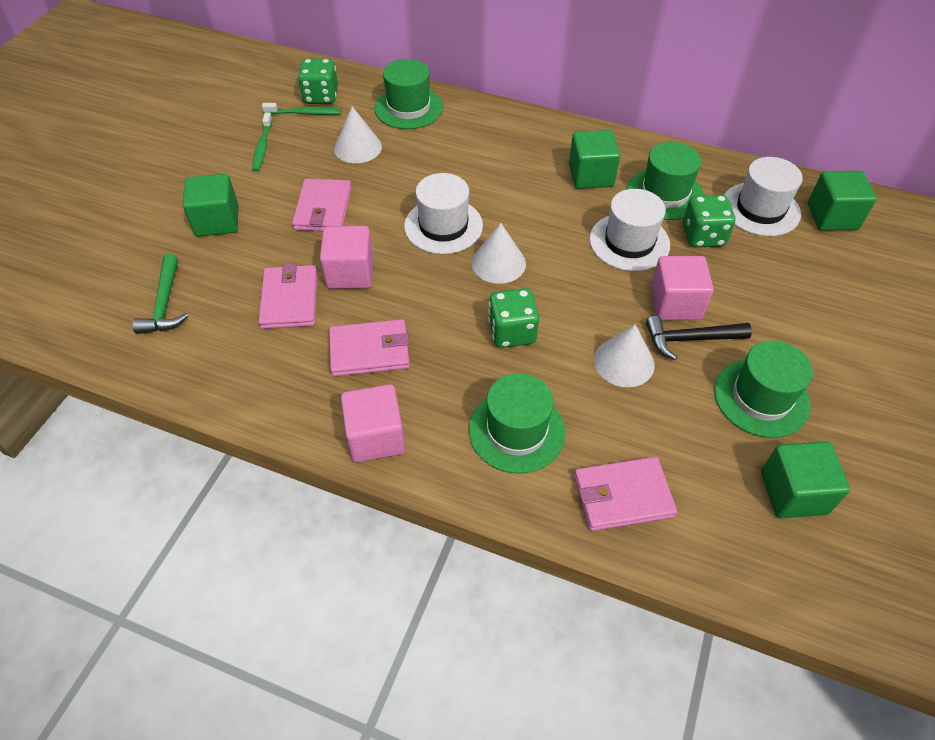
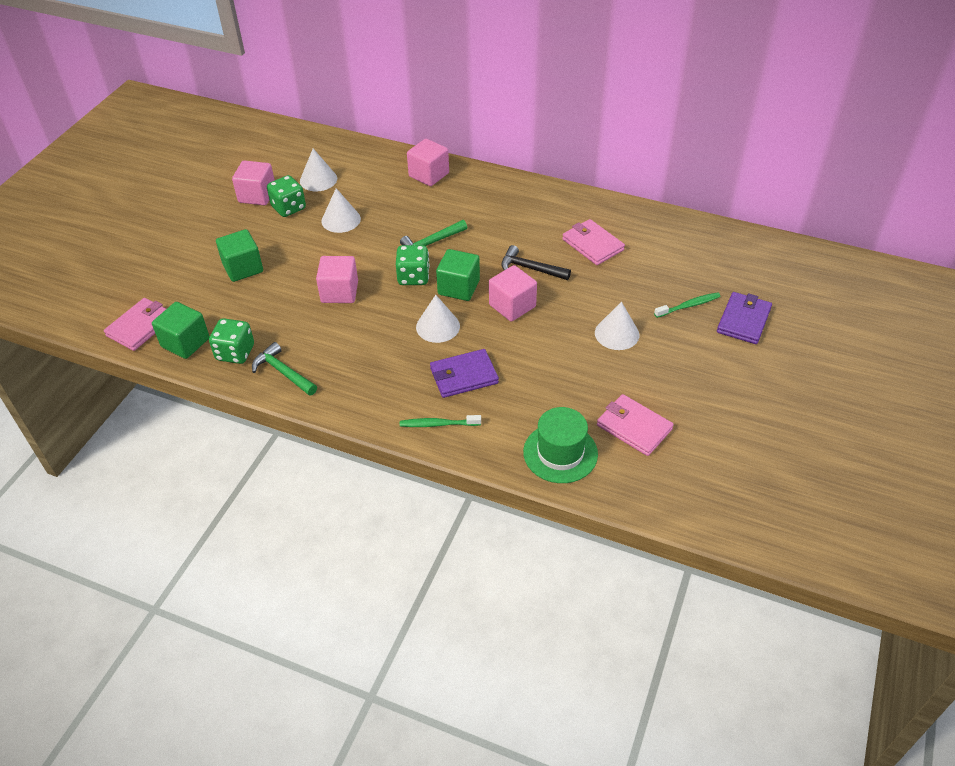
green cube: [183,174,239,237] [569,130,620,189] [761,441,850,518] [808,171,877,231] = 4 -> [152,302,210,359] [216,229,263,282] [436,249,480,301] = 3
green hammer: [133,254,188,334] = 1 -> [252,342,317,396] [400,220,467,257] = 2
green hat: [375,59,443,129] [469,373,566,474] [627,142,704,220] [714,341,813,438] = 4 -> [523,407,598,483] = 1
pink cube: [320,226,373,289] [341,384,405,462] [650,256,714,320] = 3 -> [232,161,275,205] [316,256,358,303] [407,139,449,186] [489,265,537,322] = 4
pink wallet: [258,263,318,329] [292,179,352,231] [329,319,410,377] [574,457,677,531] = 4 -> [104,298,166,351] [562,219,625,265] [597,394,674,456] = 3
purple wallet: none = 0 -> [430,349,499,398] [717,292,772,344] = 2
white cone: [334,106,382,163] [471,223,526,284] [594,324,655,387] = 3 -> [300,148,337,191] [321,188,361,233] [416,295,460,343] [595,302,639,350] = 4
white hat: [404,173,483,254] [589,189,670,271] [724,157,803,236] = 3 -> none = 0

